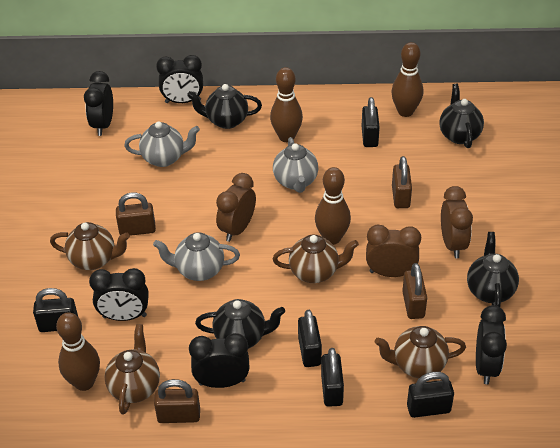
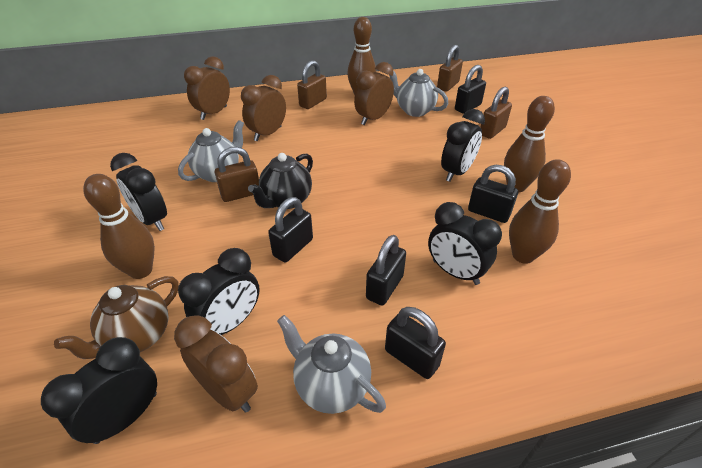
black teapot: [187,84,262,129] [195,299,285,349] [439,84,484,148] [467,232,519,307] = 4 -> [248,153,313,209] = 1
brown clock: [216,173,256,242] [366,224,421,277] [441,186,473,258] = 3 -> [174,315,258,413] [184,56,230,120] [241,75,286,141] [354,62,394,125] = 4
brown teapot: [50,222,130,270] [104,324,160,415] [273,235,359,283] [374,326,466,378] = 4 -> [54,276,179,359] = 1

